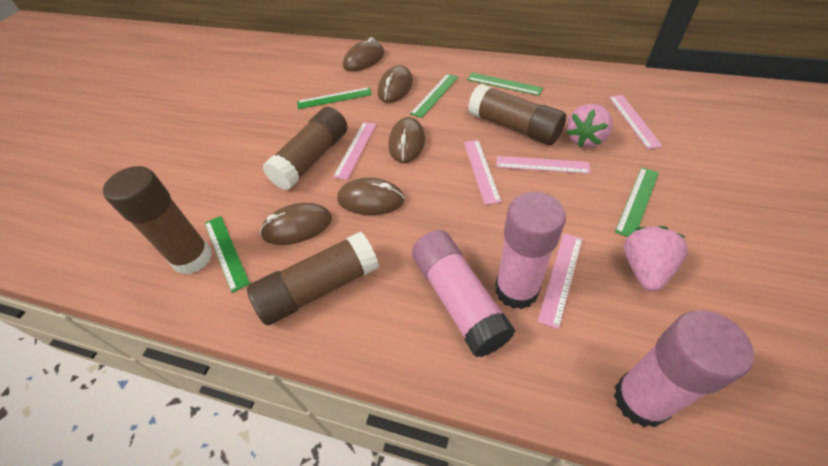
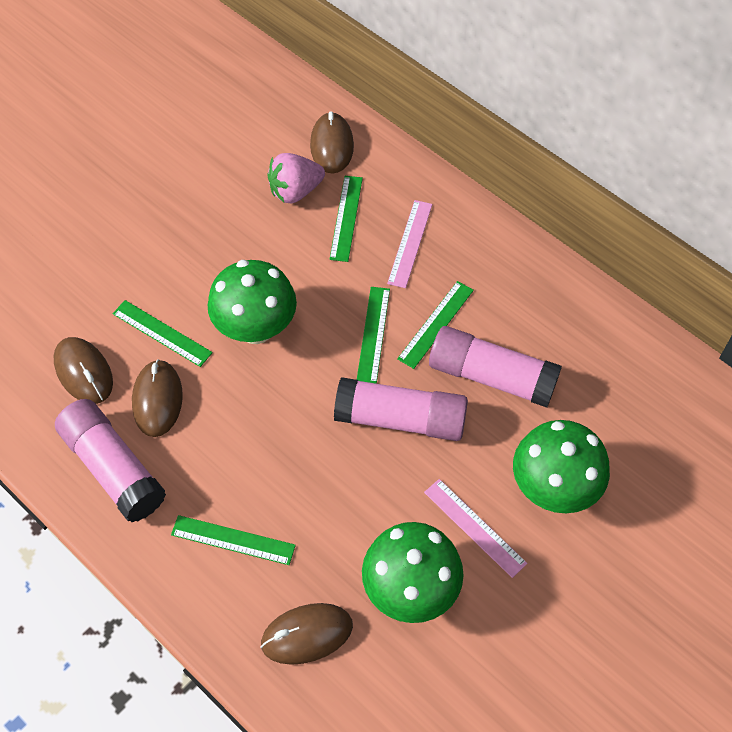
brown glue stick: [103,166,212,274] [247,232,379,325] [263,107,347,190] [468,84,566,145] = 4 -> none = 0
brown mouse: [260,203,332,245] [337,178,405,215] [343,37,384,72] [378,65,413,103] [388,117,425,163] = 5 -> [54,337,113,404] [132,359,183,437] [261,603,353,665] [310,111,354,174] = 4
green mushroom: none = 0 -> [208,260,297,344] [362,522,464,623] [513,420,610,513] = 3
pink ruler: [333,122,376,180] [464,140,502,205] [496,156,591,174] [537,233,583,329] [609,95,663,149] = 5 -> [387,200,432,288] [424,479,527,578] = 2
pink strawberry: [566,104,613,147] [624,226,688,291] = 2 -> [267,153,325,203] = 1

